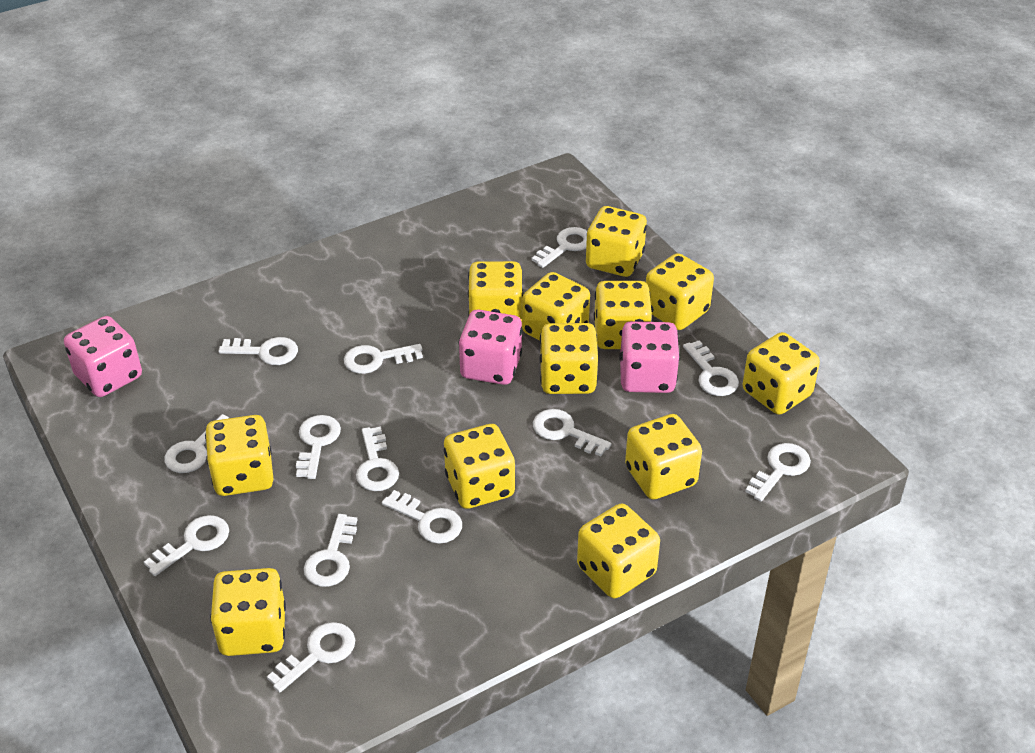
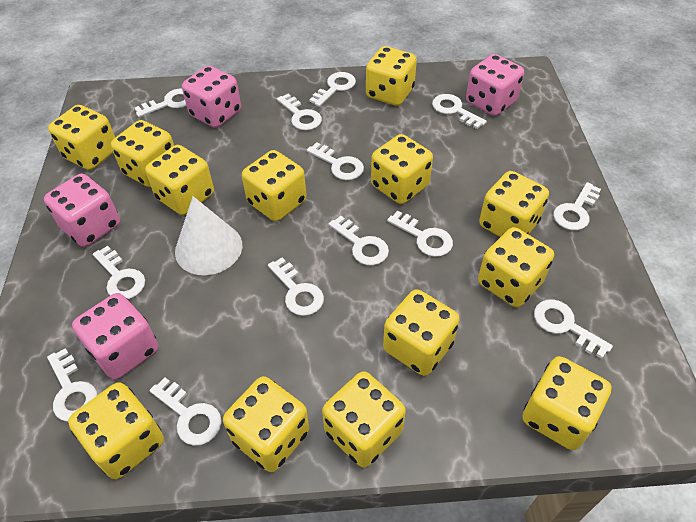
pink dice: [64,316,142,397] [459,310,522,385] [619,321,680,393] = 3 -> [44,174,120,247] [72,293,158,380] [182,66,241,128] [466,54,524,116] = 4
white cone: none = 0 -> [175,196,242,275] = 1
yellow dice: [205,415,273,496] [210,568,286,656] [444,424,515,509] [468,261,523,322] [522,272,590,341] [539,323,598,394] [577,504,660,598] [586,206,647,277] [594,281,652,349] [625,414,702,499] [646,253,714,330] [742,332,820,415] = 12 -> [48,105,115,170] [68,382,164,479] [111,120,174,187] [145,145,214,215] [223,376,309,472] [242,150,307,221] [322,371,406,468] [366,46,417,106] [371,134,433,204] [383,289,460,376] [478,227,554,307] [479,171,549,237] [522,356,612,450] = 13

